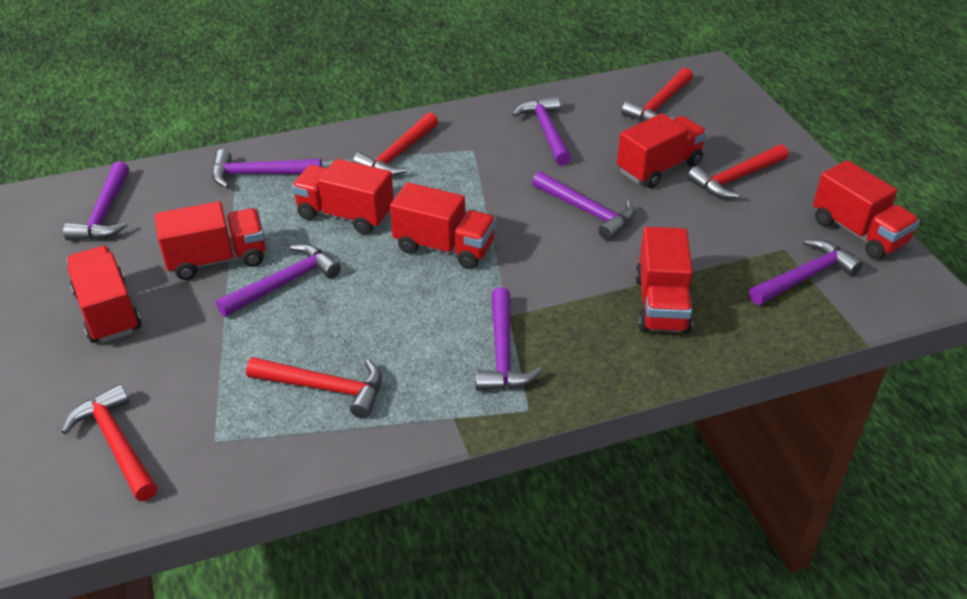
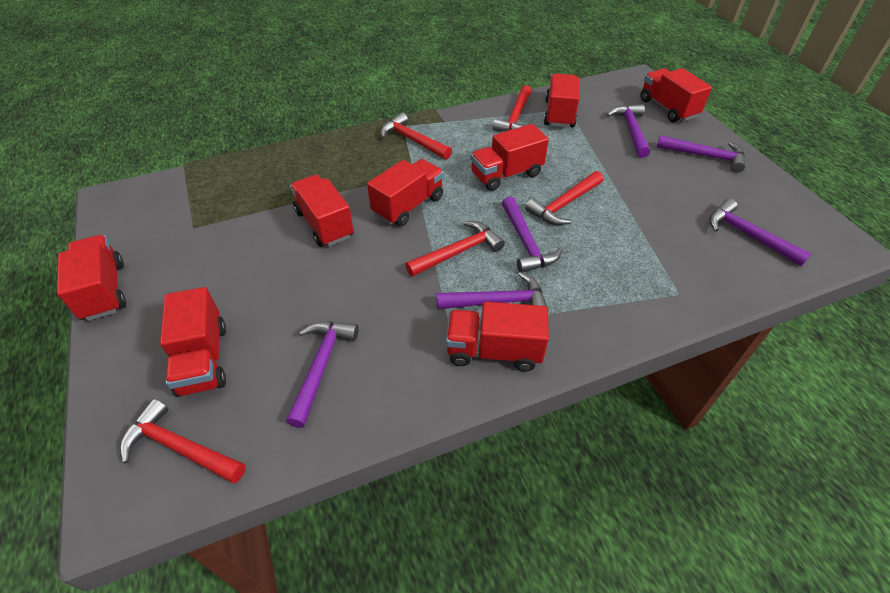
purple hammer: [63,161,129,240] [212,149,322,188] [216,244,341,317] [475,287,543,391] [513,96,571,166] [532,171,635,240] [749,239,863,305] = 7 -> [286,321,359,428] [436,272,547,309] [502,197,562,273] [606,104,650,158] [656,135,745,173] [709,199,811,266] = 6
red truck: [66,246,141,343] [155,201,266,280] [292,159,394,234] [390,182,496,269] [617,113,707,188] [635,227,693,334] [813,160,920,259] = 7 -> [57,235,126,321] [160,287,226,397] [290,175,354,247] [367,159,444,227] [446,302,549,371] [470,124,549,191] [544,73,579,128] [640,68,712,122] = 8

